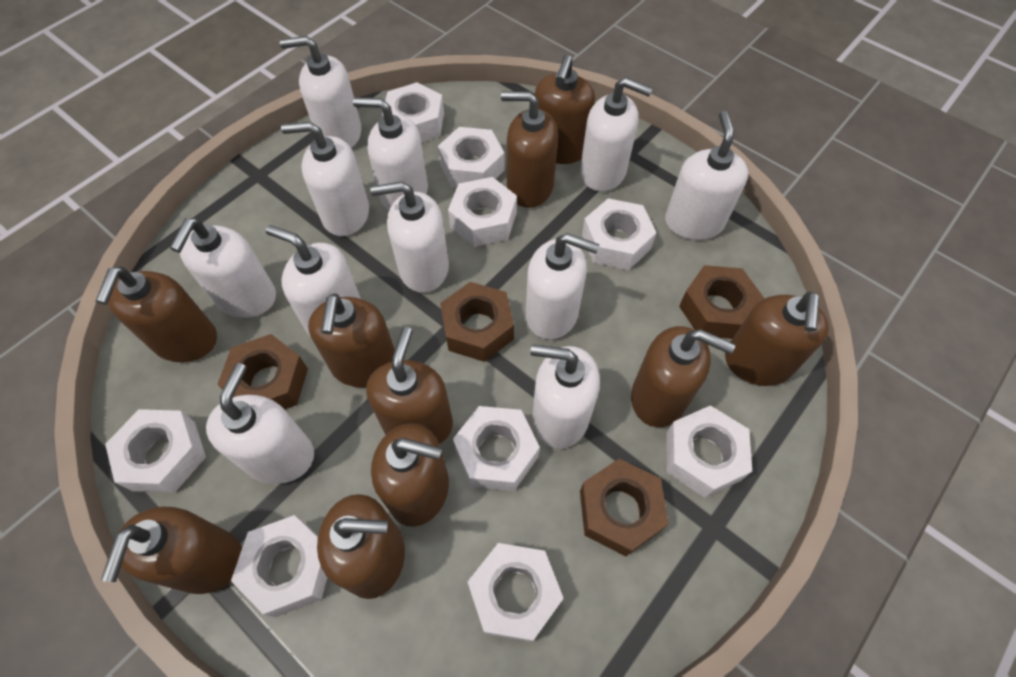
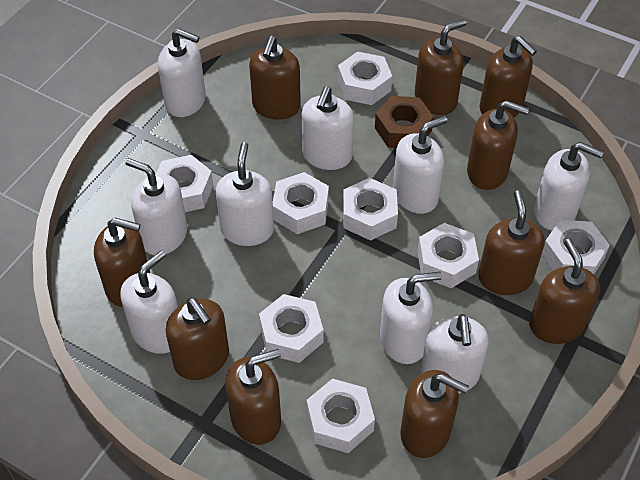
brown nut: [217,334,308,409] [440,282,514,362] [580,459,669,556] [679,265,764,339] = 4 -> [375,96,434,148] = 1
white nut: [105,409,206,493] [231,515,327,617] [382,82,444,143] [438,127,505,188] [448,177,517,247] [453,406,540,491] [468,543,564,642] [582,198,656,270] [666,405,752,498] = 9 -> [156,155,213,212] [259,294,324,363] [273,172,329,234] [307,378,375,453] [338,52,392,105] [343,178,398,241] [417,223,479,288] [541,220,610,274] = 8
white soap dispenser: [170,218,276,318] [206,363,314,484] [266,225,361,336] [280,36,362,148] [281,122,369,236] [353,97,428,210] [370,181,449,293] [526,233,600,340] [530,344,600,449] [580,77,653,192] [665,111,748,240] = 11 -> [120,251,178,354] [125,158,187,255] [158,28,206,117] [216,142,274,246] [302,86,354,170] [380,272,442,364] [393,116,448,214] [421,314,489,394] [534,142,604,230] = 9

